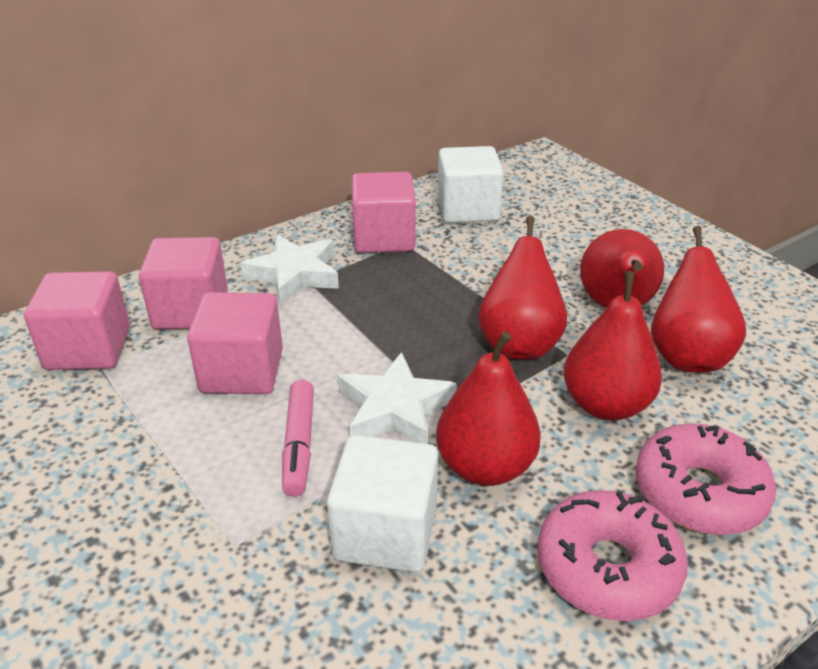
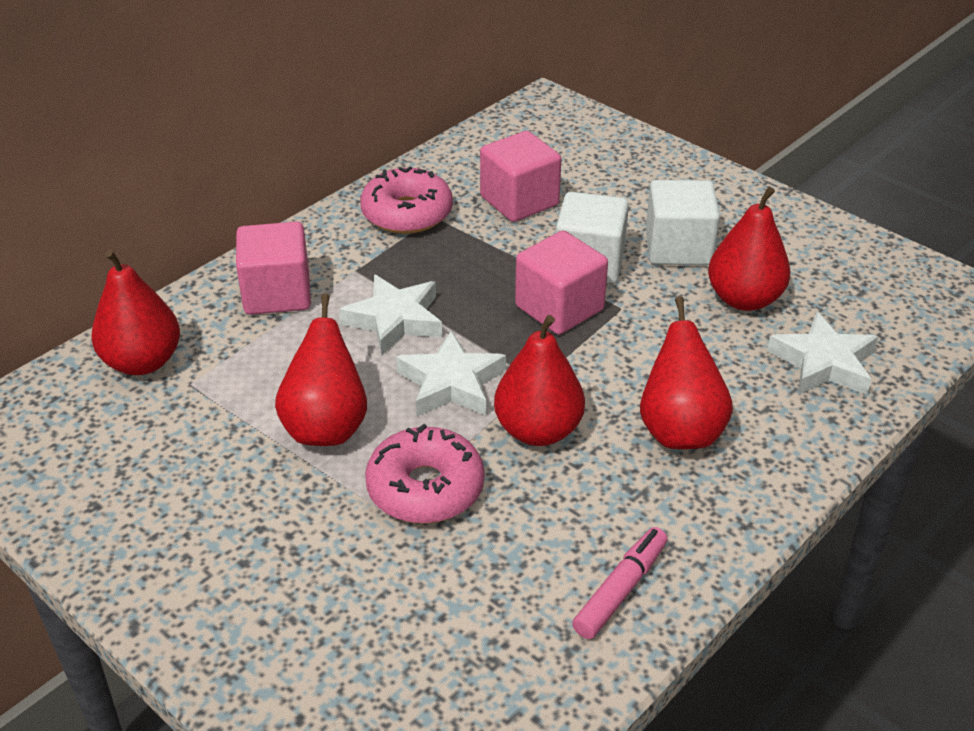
pink cube: [24,271,130,370] [139,237,228,329] [187,292,283,394] [352,172,416,253] = 4 -> [236,221,311,315] [480,131,561,222] [515,231,608,335] = 3
white star: [241,234,339,304] [338,352,457,444] = 2 -> [339,274,442,355] [396,331,506,416] [767,312,878,395] = 3

